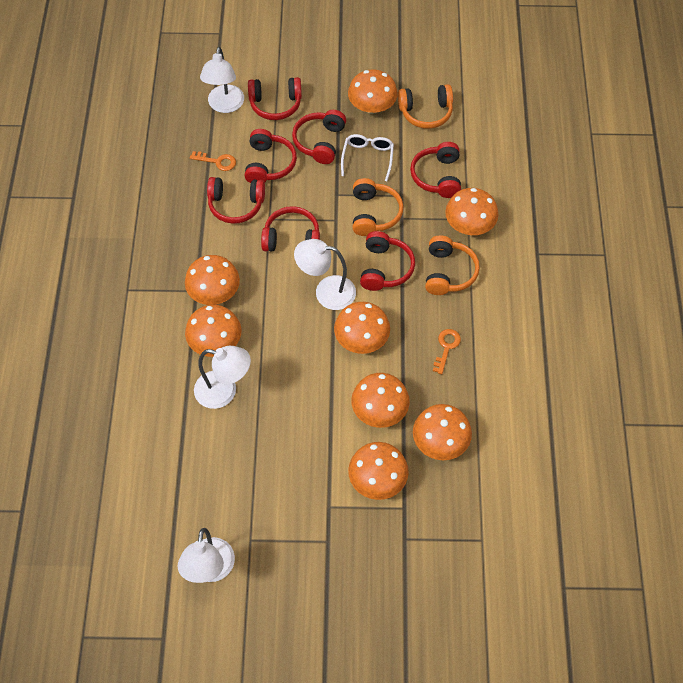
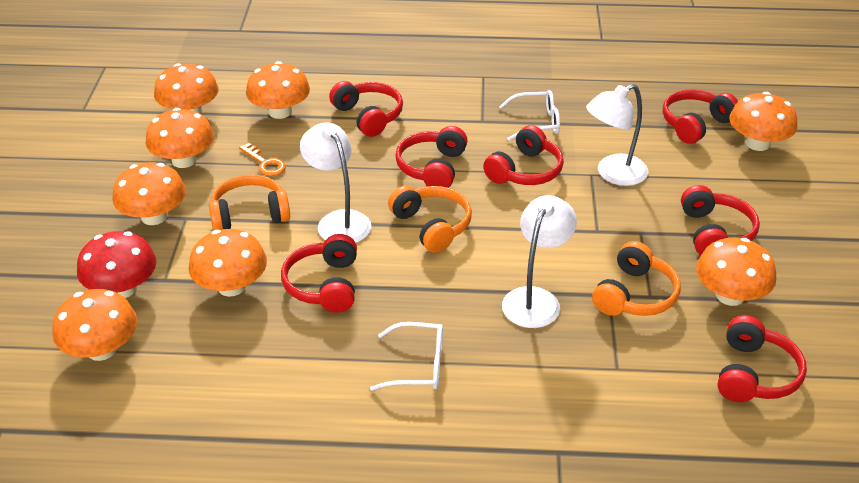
orange key: [190,151,236,171] [433,329,461,374] = 2 -> [239,143,286,176] = 1
red mushroom: none = 0 -> [77,231,156,298] = 1
white glasses: [341,134,394,181] = 1 -> [370,322,443,391] [499,90,560,141] = 2
white lamp: [177,528,235,583] [194,346,251,409] [200,47,244,113] [294,239,356,310] = 4 -> [300,123,371,243] [502,195,577,328] [586,84,648,186] = 3

